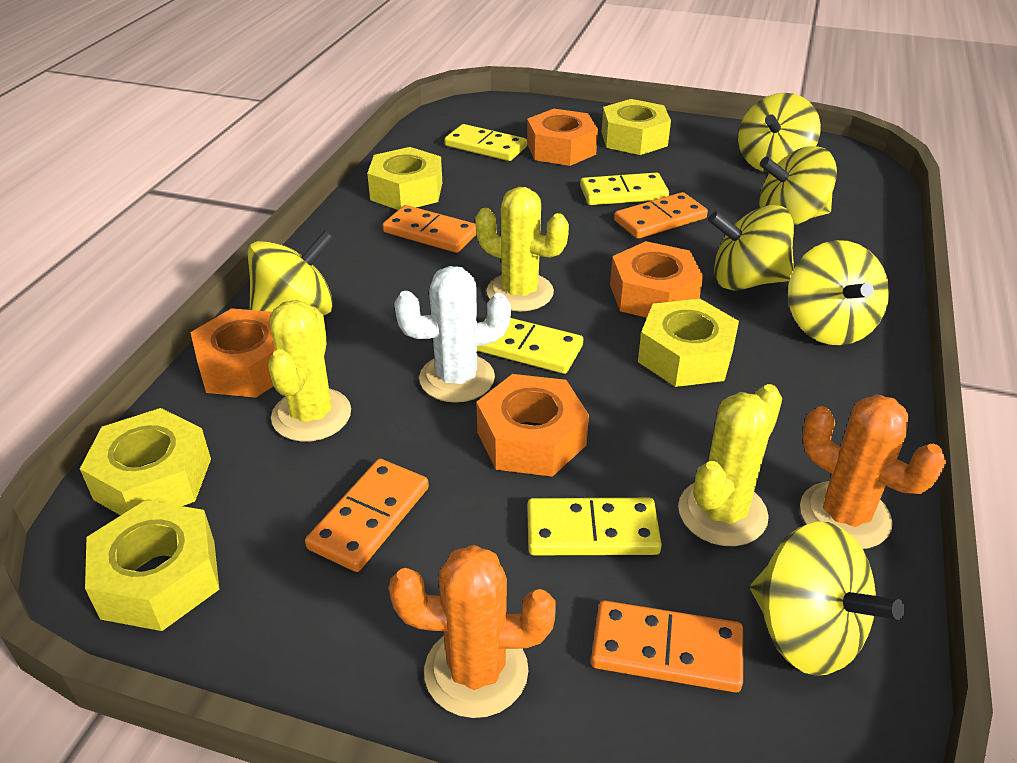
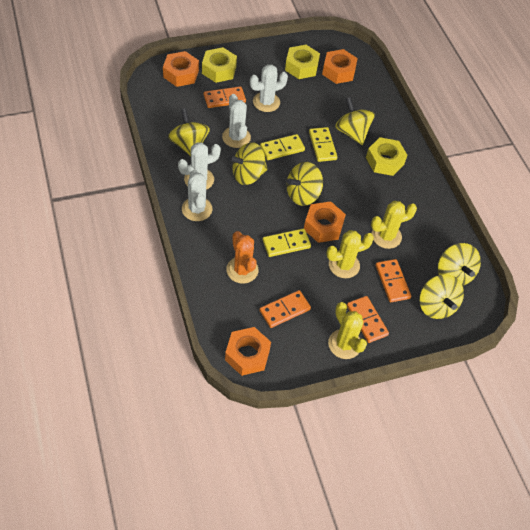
orange cactus: [389,545,556,718] [800,394,946,549] = 2 -> [226,231,258,284] = 1
white cactus: [394,266,511,403] = 1 -> [178,142,221,190] [182,170,212,221] [222,94,251,148] [250,64,288,112] = 4
yellow domino: [445,124,527,161] [477,318,583,374] [527,498,662,555] [580,172,669,205] = 4 -> [260,134,305,160] [262,229,311,257] [309,127,337,162] = 3
yellow nut: [80,408,211,516] [85,500,219,631] [367,147,442,210] [602,99,671,155] [638,299,739,387] = 5 -> [202,47,237,83] [285,45,320,79] [366,137,407,176] = 3

